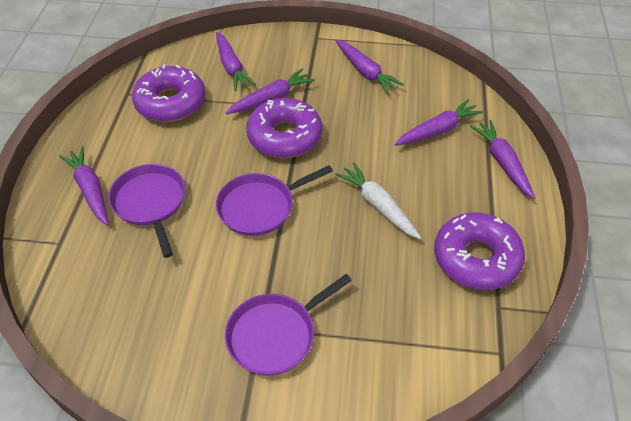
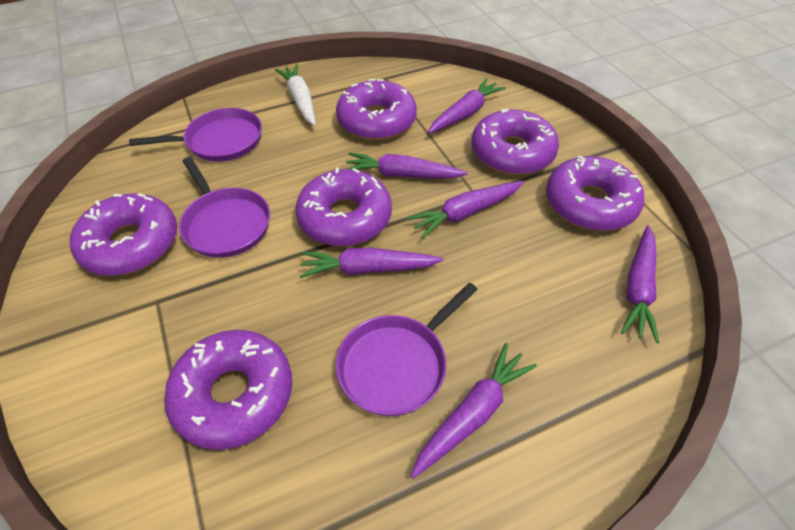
purple donut: [132,65,206,122] [246,98,322,158] [434,212,525,290] = 3 -> [70,193,177,276] [164,330,292,450] [295,168,392,246] [336,79,417,140] [472,109,559,175] [546,156,644,231] = 6

